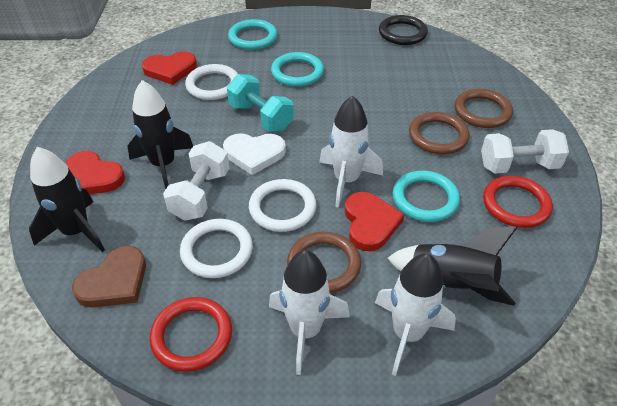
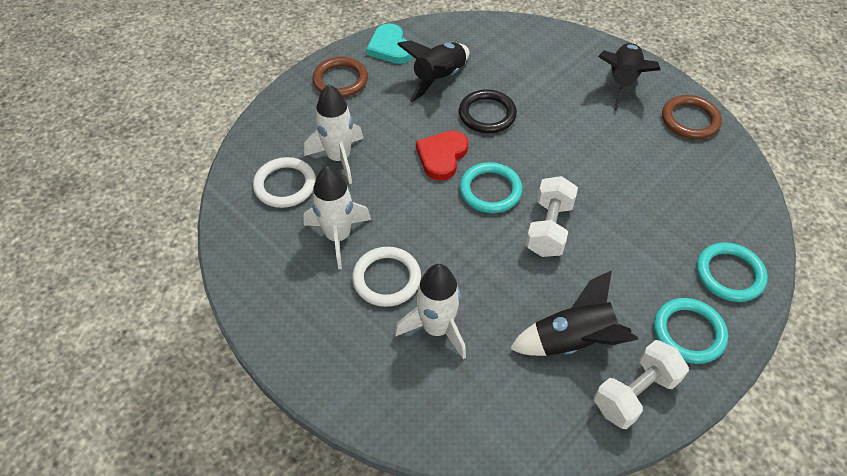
brown heart: [72,246,146,308] = 1 -> none = 0
brown ring: [287,232,361,293] [409,112,469,154] [454,89,513,128] = 3 -> [312,57,368,97] [662,95,722,139] = 2
red heart: [65,151,125,194] [142,51,197,85] [345,192,404,251] = 3 -> [416,131,469,180] = 1
red ring: [150,297,232,372] [483,176,553,228] = 2 -> none = 0
turquoise dumbbell: [227,74,294,132] = 1 -> none = 0
turquoise heart: none = 0 -> [366,23,413,64] = 1
white heart: [223,133,286,175] = 1 -> none = 0
white ring: [180,219,253,278] [185,64,238,100] [249,179,316,232] = 3 -> [253,157,316,208] [352,247,421,307] = 2

